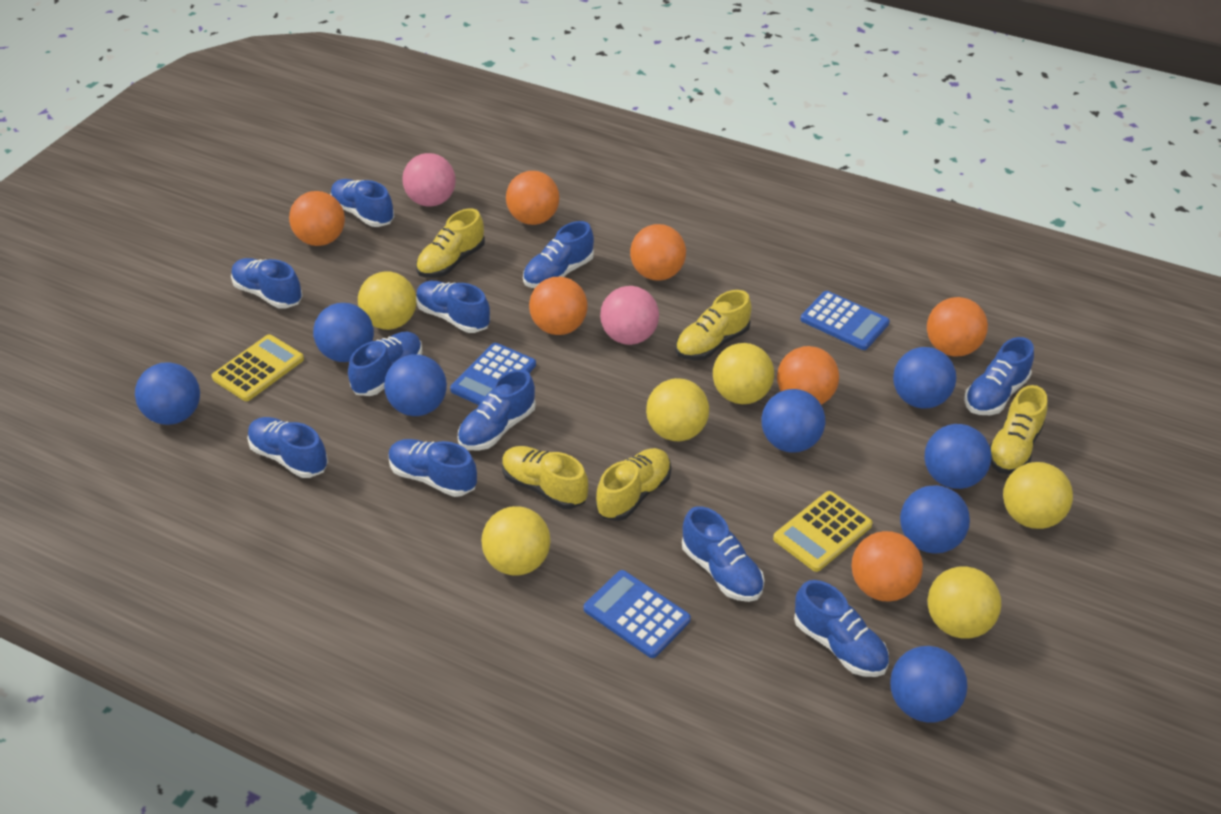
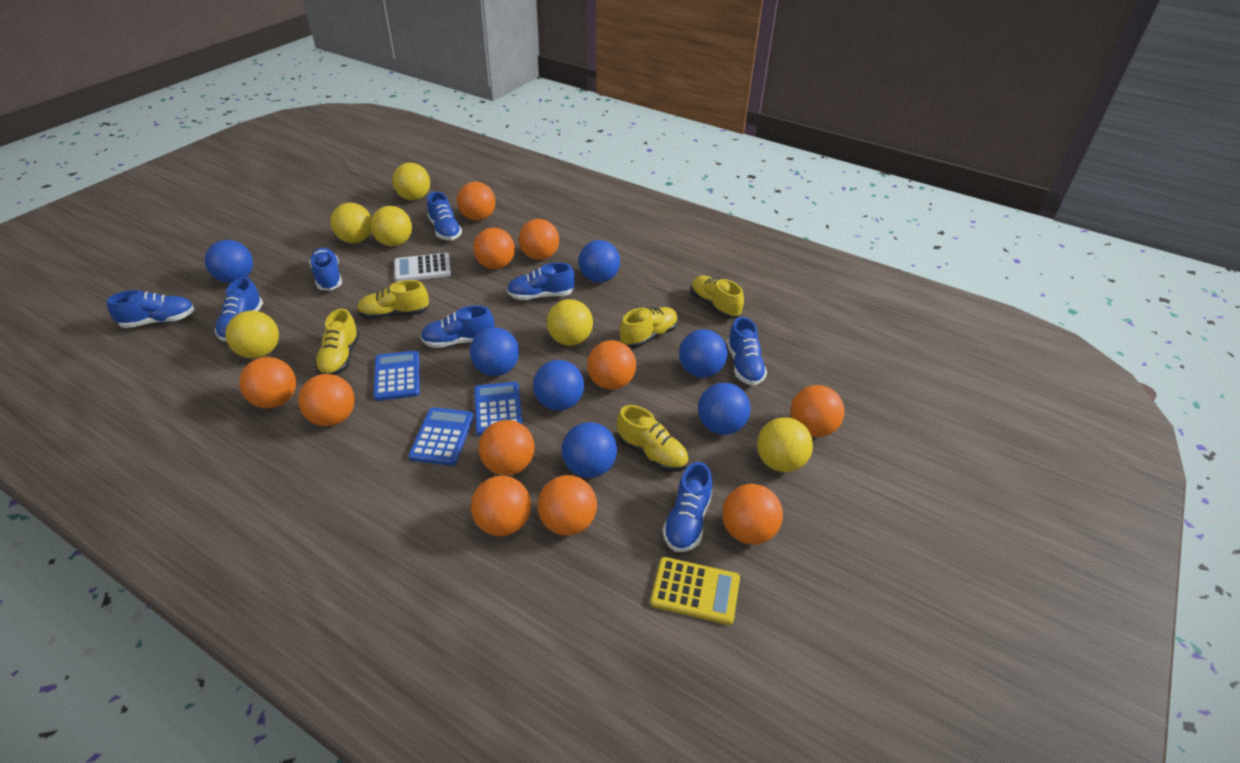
blue ball: [135,362,200,425] [313,303,374,362] [384,354,447,416] [761,389,825,453] [890,646,968,723] [893,347,956,408] [900,485,970,553] [924,424,991,489] = 8 -> [205,240,253,283] [470,327,519,376] [533,360,584,411] [562,422,617,478] [579,240,620,282] [679,329,728,378] [698,383,750,435] = 7
blue shoe: [231,258,303,309] [247,417,328,478] [330,179,395,227] [348,332,423,396] [388,439,477,497] [416,281,490,333] [458,369,536,451] [523,221,594,288] [682,506,765,602] [794,580,889,677] [964,337,1034,415] = 11 -> [107,290,195,328] [215,277,263,342] [309,248,342,290] [420,305,494,348] [427,192,462,241] [507,262,575,300] [663,462,712,552] [727,317,767,386] = 8
orange ball: [289,191,345,246] [506,171,559,225] [529,277,588,335] [630,224,686,280] [777,346,839,405] [851,531,923,602] [927,297,988,357] = 7 -> [239,357,296,408] [298,374,355,426] [457,182,495,221] [471,476,531,536] [473,228,515,269] [479,420,535,476] [519,219,559,260] [537,475,597,536] [587,340,636,390] [722,484,783,545] [791,385,845,437] = 11
pink ball: [403,153,456,207] [600,286,659,345] = 2 -> none = 0
white calculator: none = 0 -> [394,253,451,282] = 1
yellow calculator: [211,334,304,401] [773,491,872,572] = 2 -> [650,557,740,625] = 1

